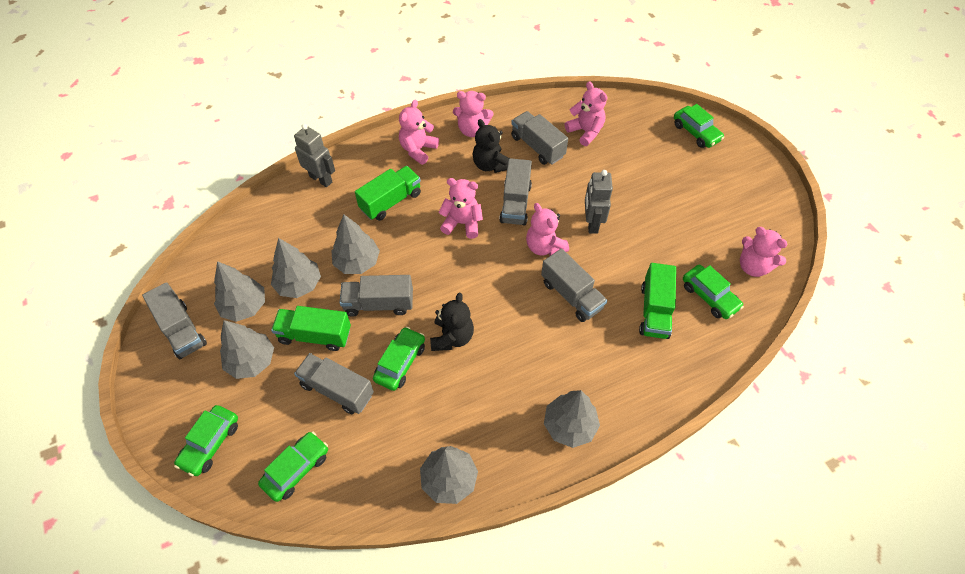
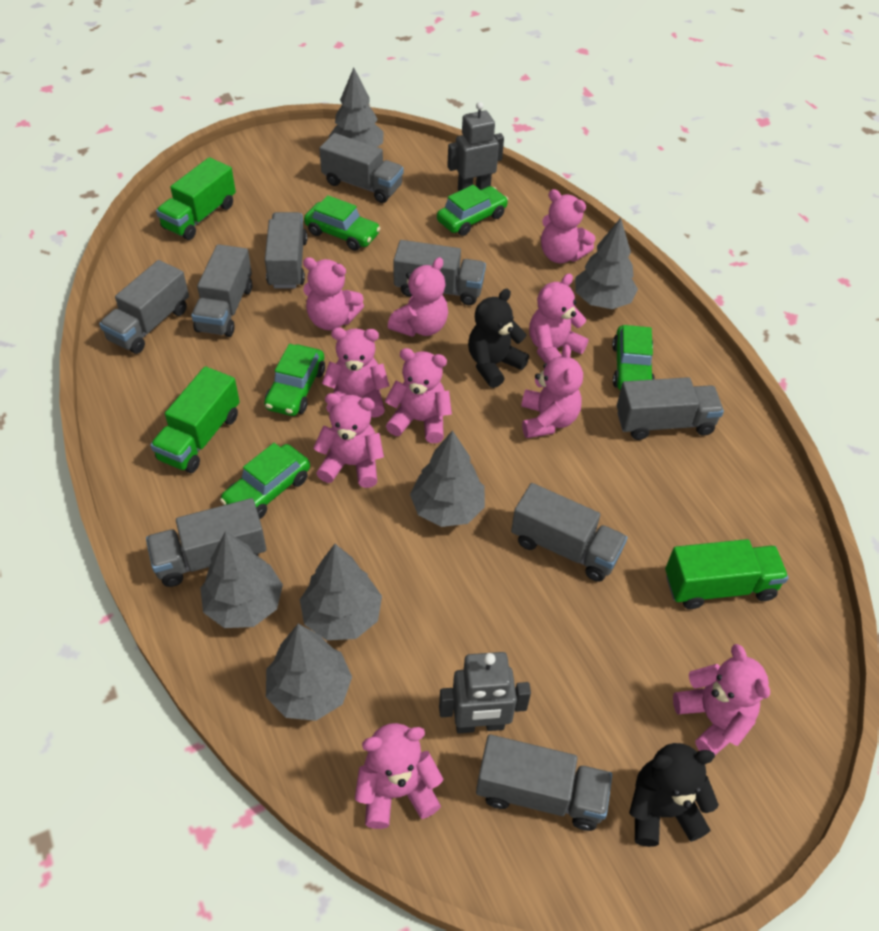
grey truck: [142,282,207,360] [294,353,374,414] [340,275,413,317] [499,158,532,226] [511,111,568,165] [541,249,607,322] = 6 -> [99,260,189,354] [146,498,266,587] [191,244,252,337] [265,212,307,288] [319,133,404,203] [393,240,486,305] [476,734,612,831] [511,483,627,582] [617,377,724,440] = 9
pink teddy bear: [399,100,439,165] [438,178,483,239] [453,91,493,137] [526,203,569,256] [565,82,607,146] [740,227,788,277] = 6 -> [303,257,364,330] [313,393,384,488] [322,327,390,418] [355,723,443,829] [385,348,452,443] [388,257,448,337] [521,345,583,438] [529,274,588,364] [541,189,595,263] [673,644,770,755] = 10

